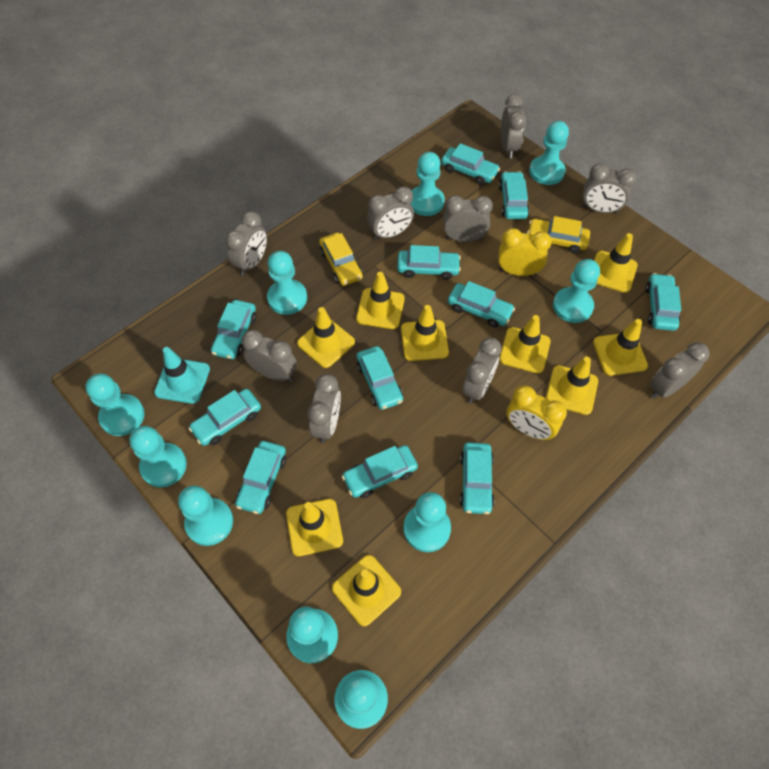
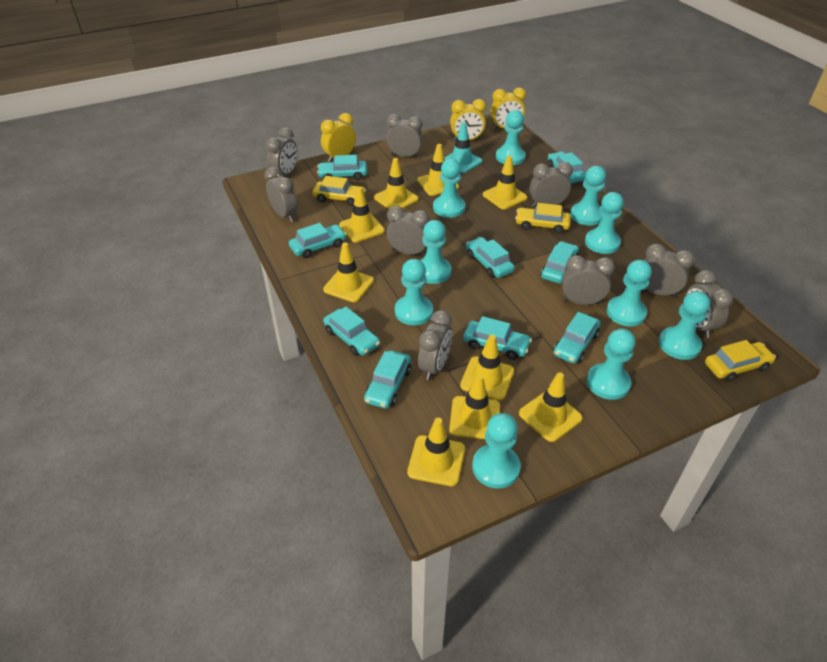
turquoise car: [188,389,261,446] [211,300,256,359] [235,441,286,514] [342,445,418,498] [357,346,403,410] [397,245,461,280] [441,143,500,185] [448,281,515,328] [460,442,495,514] [499,171,529,219] [645,273,681,331] = 11 -> [289,223,346,258] [317,155,367,180] [323,307,380,356] [364,350,411,409] [463,316,532,360] [466,237,515,278] [541,241,579,284] [548,151,586,183] [553,312,601,364] = 9
yellow car: [319,233,363,286] [527,216,590,253] = 2 -> [312,176,366,206] [515,203,571,233] [705,340,776,382] = 3
yellow clock: [498,228,552,276] [506,386,567,440] = 2 -> [321,113,356,162] [450,99,486,141] [490,88,526,130] = 3

